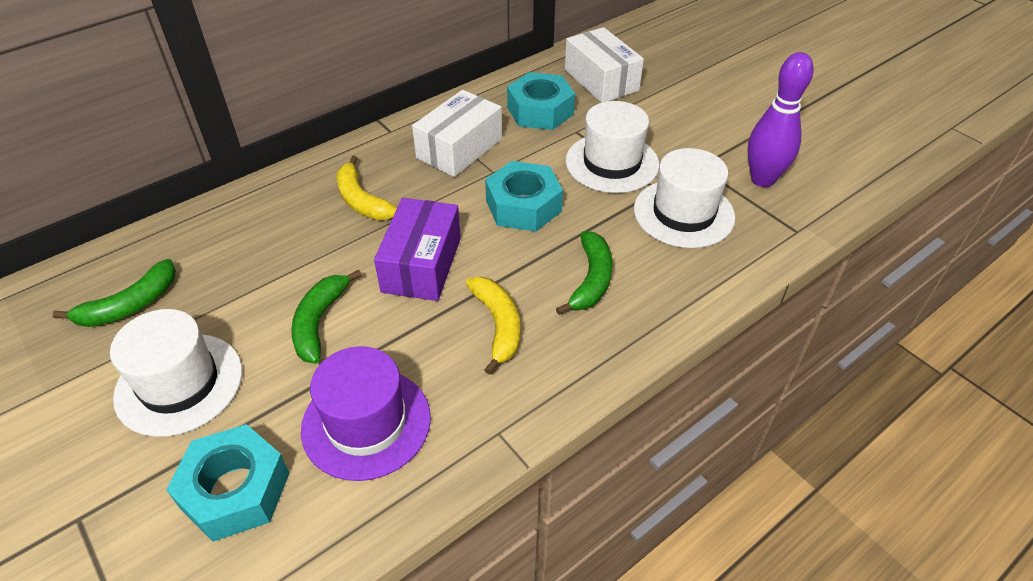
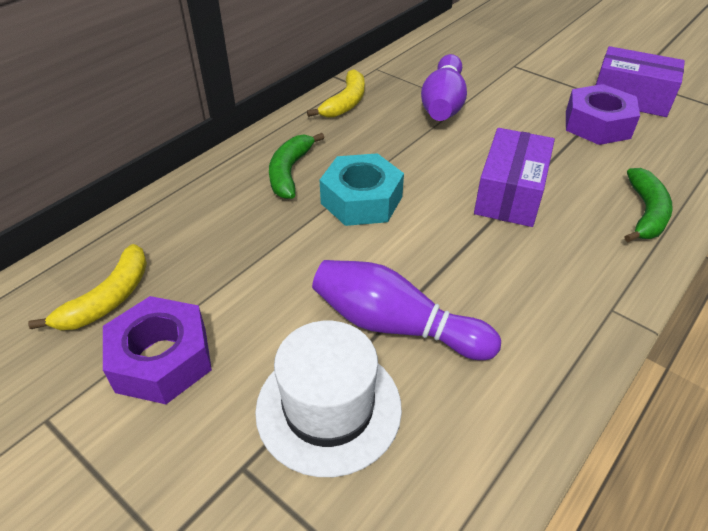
green banana: [53,259,176,327] [291,269,362,363] [556,231,613,315] = 3 -> [269,133,325,199] [624,168,673,242] = 2
purple bowling pin: [747,52,814,187] = 1 -> [312,260,501,360] [421,54,467,121] = 2
purple box: [374,198,461,301] = 1 -> [474,128,555,227] [596,46,685,117] = 2
purple hat: [301,346,431,481] = 1 -> none = 0
purple nut: none = 0 -> [103,296,212,404] [566,84,640,145] = 2
turquoise nut: [166,424,289,542] [485,161,563,232] [507,72,575,130] = 3 -> [320,153,404,226] = 1
white box: [412,90,502,177] [565,27,644,103] = 2 -> none = 0
white hat: [110,309,242,437] [566,101,659,193] [634,148,735,248] = 3 -> [255,321,402,477] = 1

